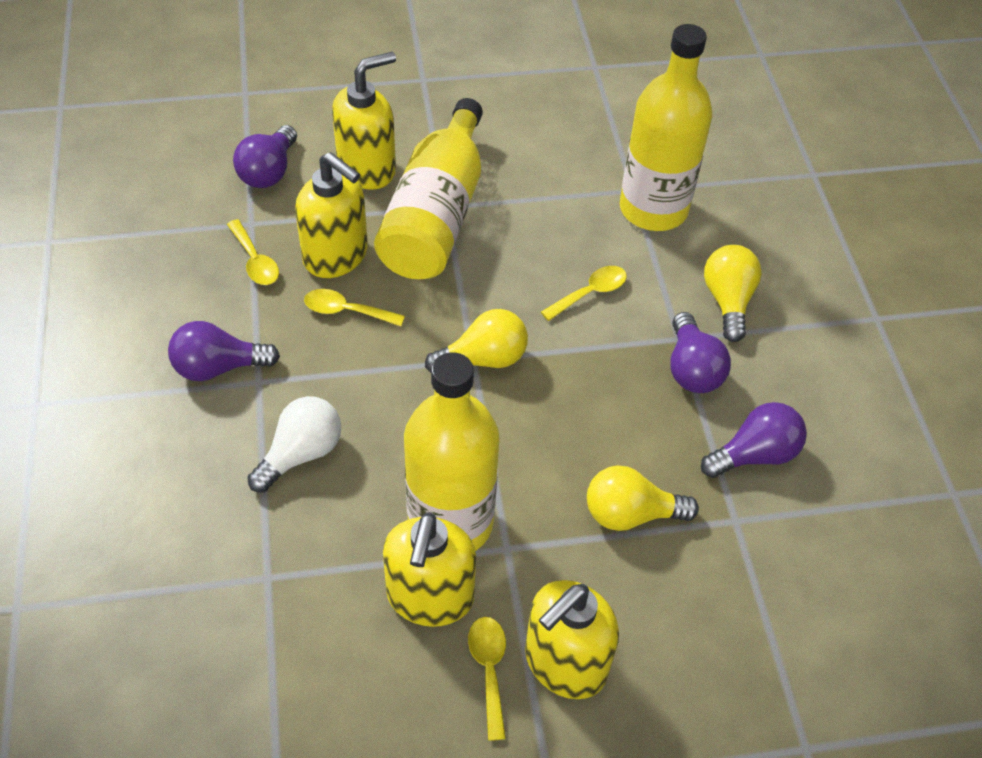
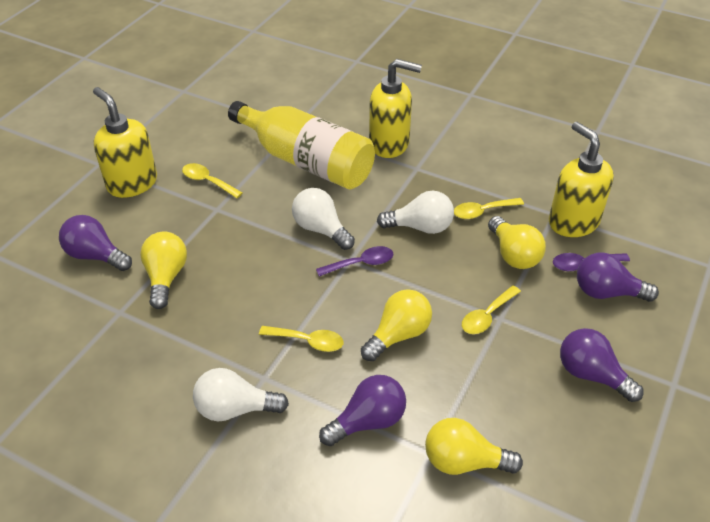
purple spoon: none = 0 -> [316,246,394,276] [553,253,630,271] = 2
white light bulb: [247,396,341,492] = 1 -> [193,368,289,421] [292,188,355,250] [377,191,454,234] = 3
yellow bottle: [374,98,483,279] [404,352,499,551] [620,24,712,231] = 3 -> [228,101,375,190] = 1
yellow light bulb: [425,309,528,372] [587,465,699,531] [704,245,762,342] = 3 -> [140,231,187,309] [361,289,432,361] [425,418,523,475] [488,216,546,269] = 4
yellow soap dispenser: [295,152,368,278] [332,52,396,190] [383,512,476,627] [525,580,619,699] = 4 -> [93,87,157,198] [369,59,422,158] [549,122,614,237] = 3

